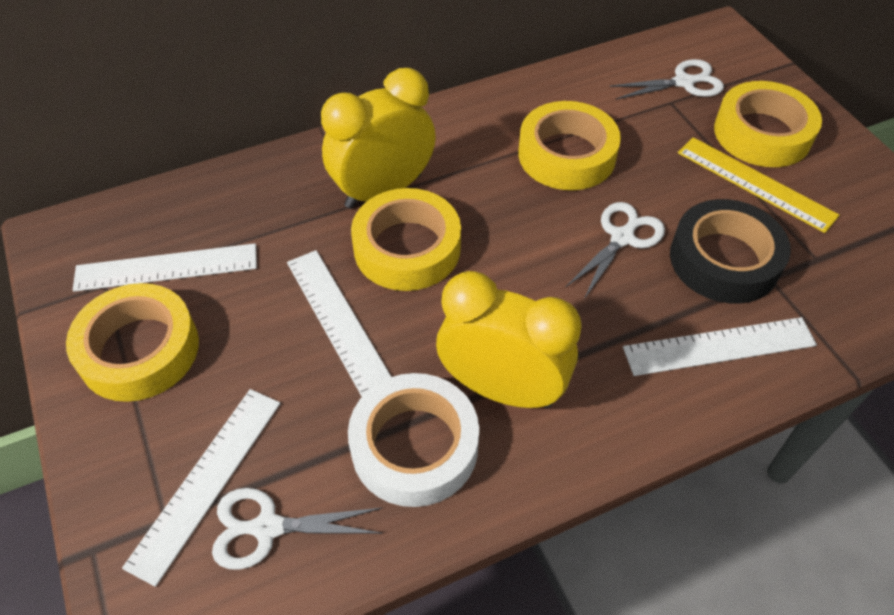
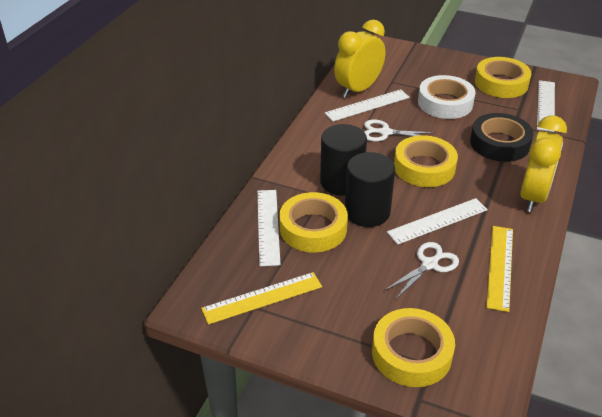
black cylinder: none = 0 -> [320,124,367,196] [345,152,395,227] = 2
white scissors: [212,488,383,570] [565,202,665,299] [609,59,724,100] = 3 -> [364,119,435,142] [384,242,459,299] = 2
yellow ruler: [678,137,840,233] = 1 -> [201,272,322,325] [486,226,513,312] = 2

